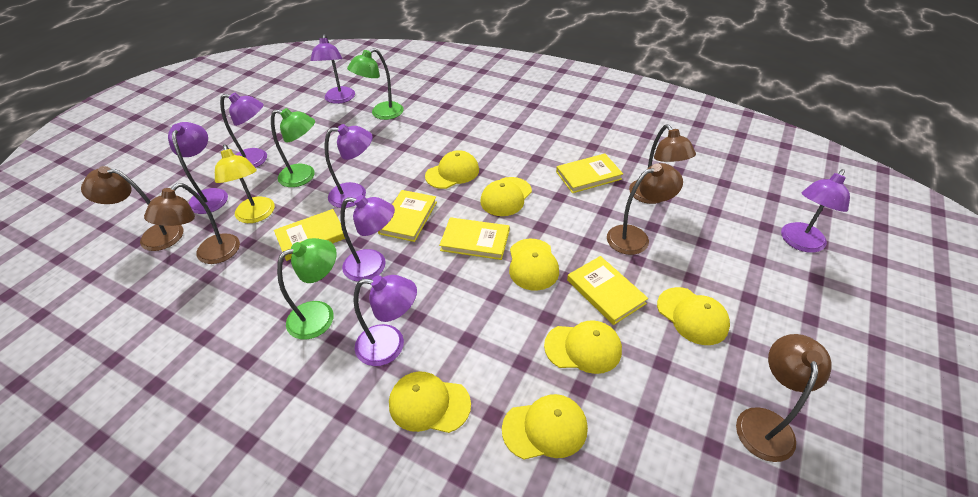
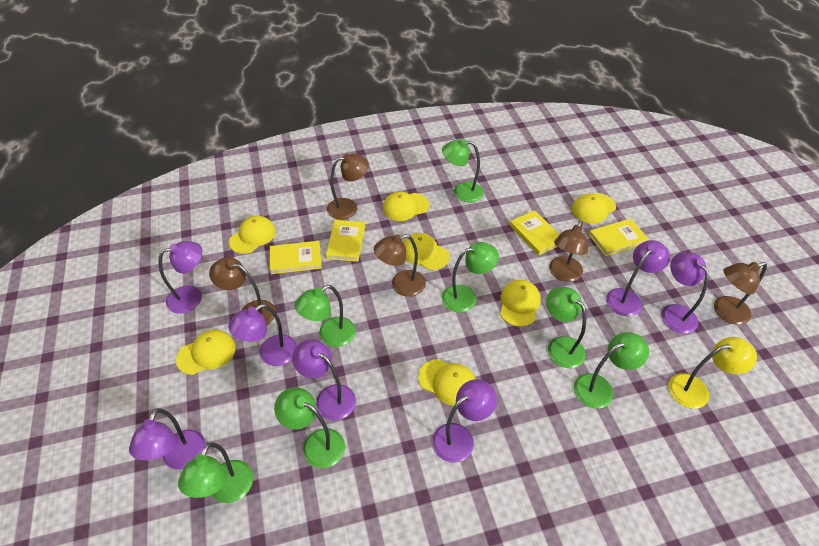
green lamp: [271,108,315,187] [277,238,337,340] [347,48,404,120] = 3 -> [178,443,253,503] [274,387,345,468] [294,285,356,347] [442,139,484,203] [442,242,499,312] [546,287,586,368] [574,332,649,408] = 7
yellow book: [274,209,345,261] [378,190,437,242] [439,217,509,260] [556,154,623,193] [567,256,648,325] = 5 -> [270,241,322,274] [326,220,365,262] [510,210,560,255] [589,218,649,256] = 4

